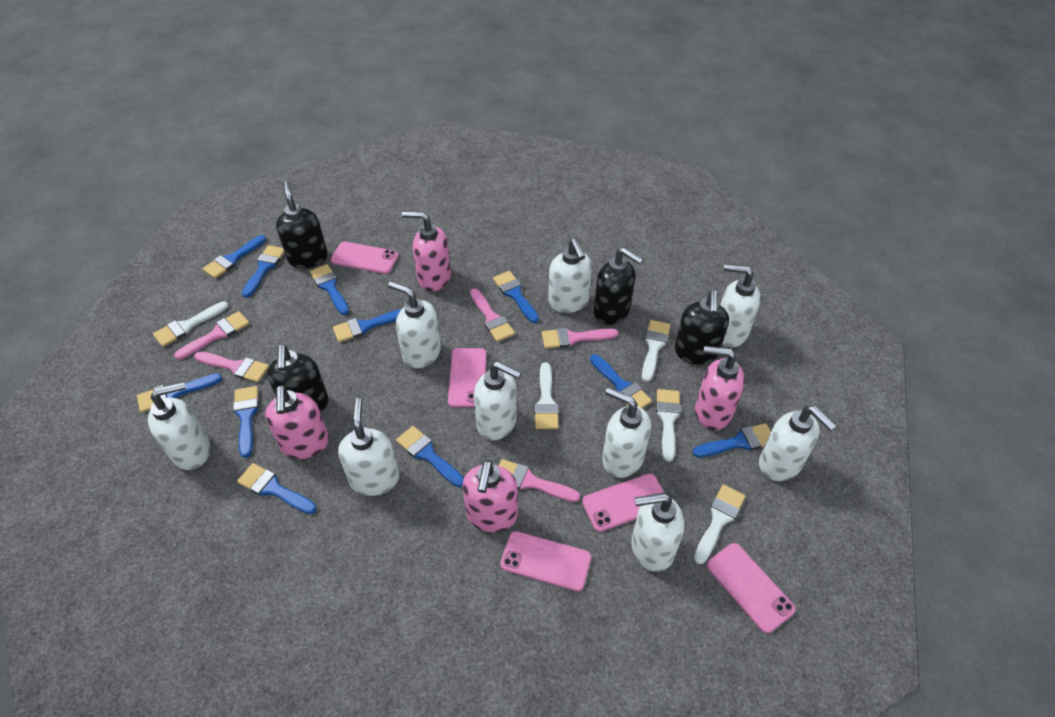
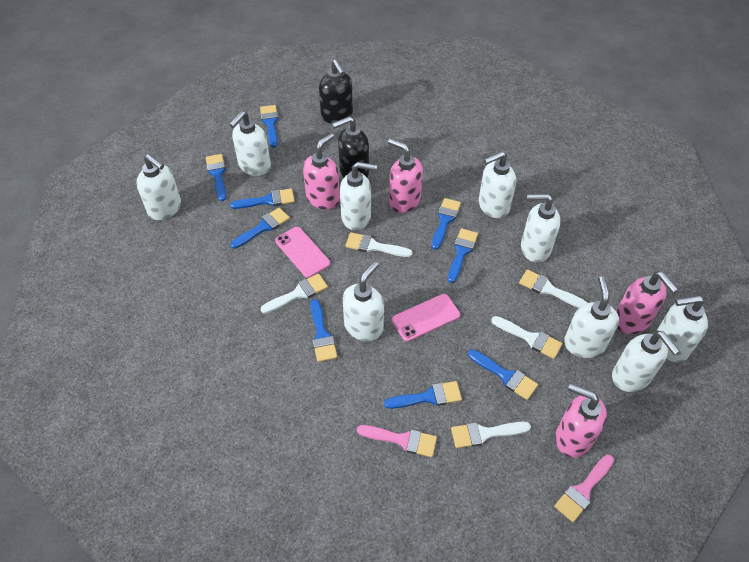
black soap dispenser: [267,345,329,412] [276,181,328,269] [594,247,644,325] [674,291,729,365] = 4 -> [319,59,353,123] [332,116,369,178] = 2
blue brush: [137,373,222,413] [203,235,266,278] [233,386,259,458] [237,463,316,514] [242,245,284,298] [310,264,349,315] [333,309,401,342] [396,426,464,487] [493,271,539,323] [590,354,652,408] [692,423,771,457] = 11 -> [206,154,226,201] [230,188,295,209] [230,208,290,249] [260,105,278,148] [310,299,337,362] [384,381,462,409] [432,198,461,250] [447,228,478,283] [468,349,538,400] = 9
pink brush: [174,311,250,360] [194,352,269,382] [470,288,515,342] [499,459,580,502] [542,328,618,349] = 5 -> [357,425,437,457] [554,455,614,522] = 2
pink phone: [331,241,399,274] [448,348,486,407] [500,531,591,591] [582,474,664,532] [707,543,796,633] = 5 -> [275,227,330,278] [392,294,460,342] = 2

